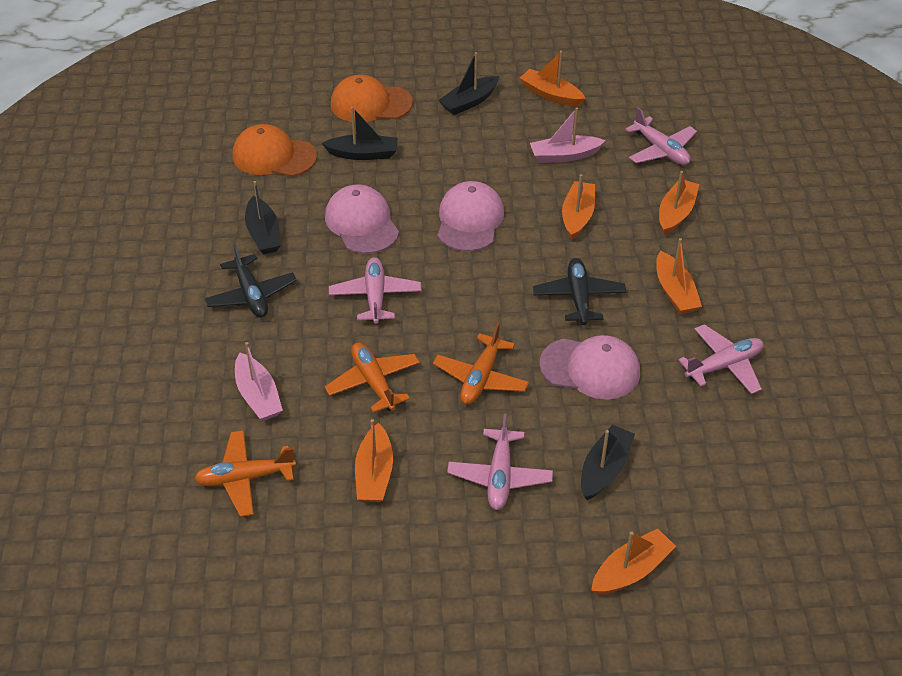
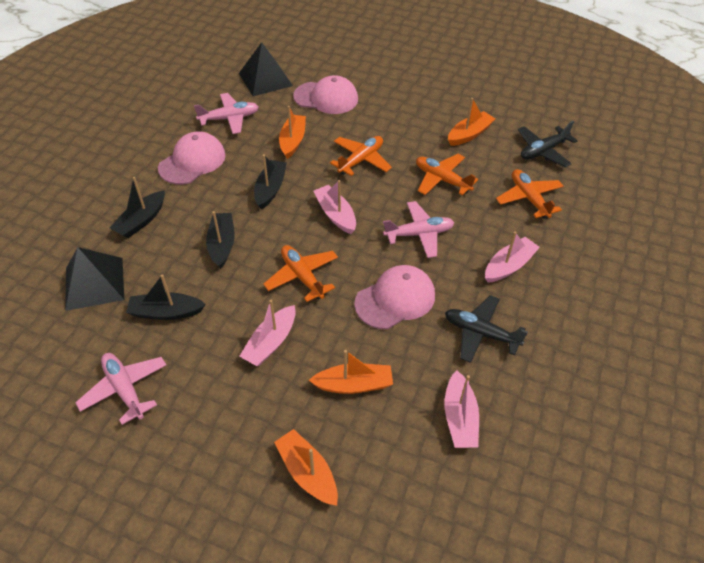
black pyramid: none = 0 -> [65,247,124,311] [239,42,293,96] = 2
orange boat: [355,419,393,502] [520,51,586,107] [562,174,595,240] [591,529,676,595] [656,238,702,314] [659,171,699,235] = 6 -> [274,429,338,506] [279,106,306,159] [309,350,393,394] [448,98,495,146] = 4
orange cap: [233,124,317,177] [331,75,413,122] = 2 -> none = 0
orange plane: [194,430,296,517] [325,342,420,413] [433,322,529,405] = 3 -> [263,245,338,302] [330,136,392,176] [416,154,478,196] [496,169,564,219] = 4
pink boat: [235,342,283,421] [530,107,606,163] = 2 -> [239,300,296,366] [313,180,356,234] [444,370,479,448] [485,231,540,283] = 4
pink plane: [329,257,422,324] [447,414,553,510] [625,107,697,165] [678,324,764,394] = 4 -> [75,353,166,425] [194,93,259,134] [383,201,454,258] = 3

